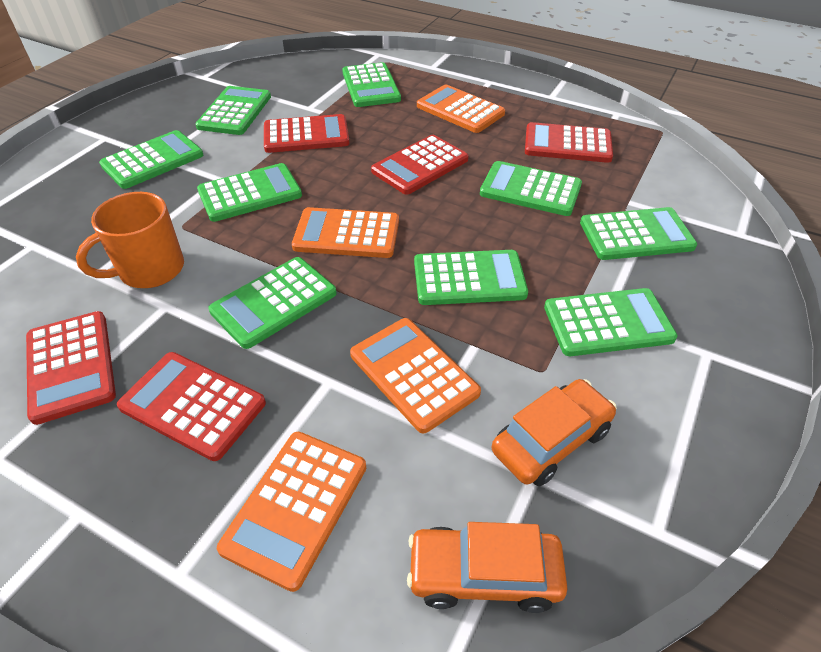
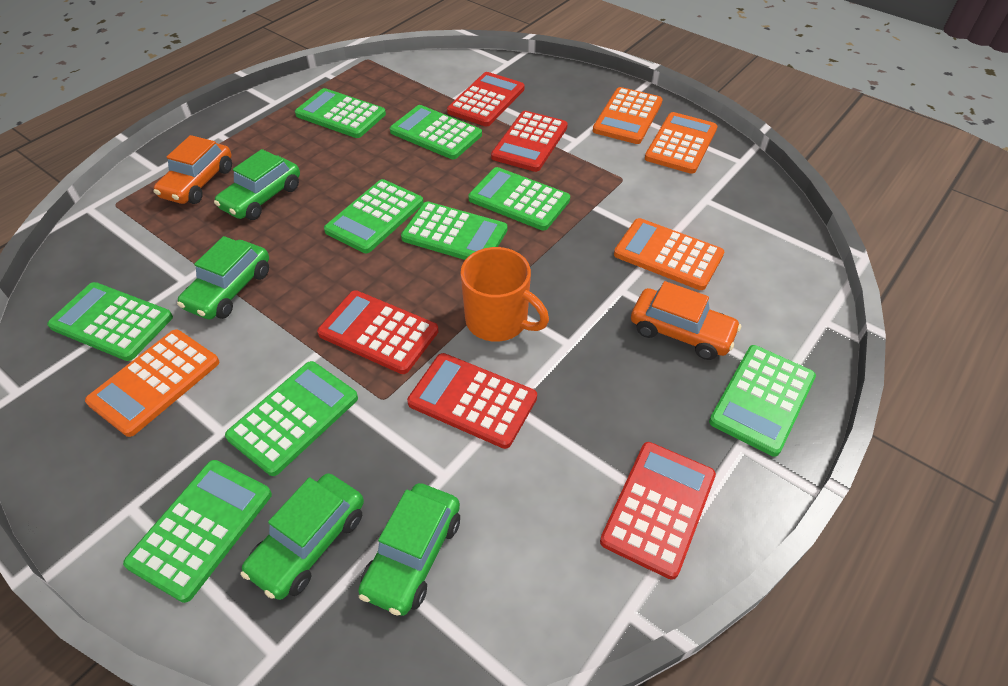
green car: none = 0 -> [177,236,269,319] [214,149,300,220] [241,473,364,600] [358,483,460,616] = 4

